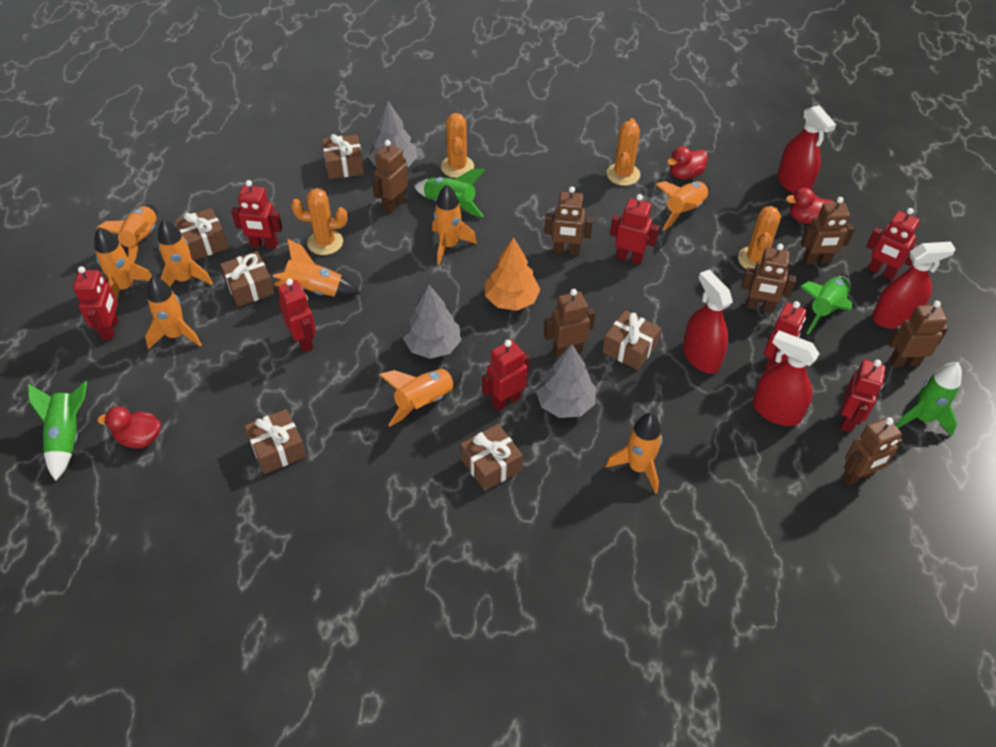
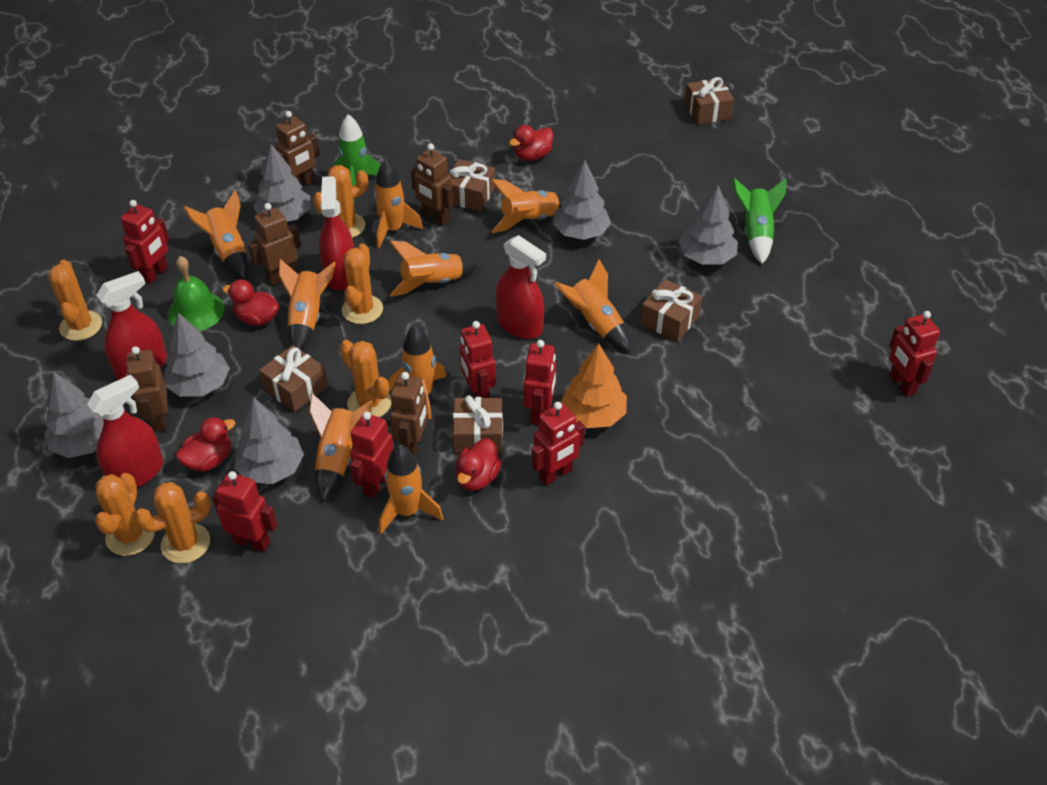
brown gift: [175,208,228,261] [220,251,275,307] [244,409,306,474] [322,134,364,179] [461,424,523,491] [603,310,661,370] = 6 -> [259,345,328,412] [449,159,495,212] [453,395,503,453] [640,279,702,342] [685,77,734,125] = 5
brown robot: [372,140,408,213] [544,289,595,358] [545,187,593,255] [741,244,796,313] [801,197,855,265] [842,417,902,485] [888,301,948,367] = 7 -> [126,346,168,432] [248,203,301,285] [275,111,319,185] [390,372,428,457] [411,144,453,225] = 5
green bell: none = 0 -> [167,256,224,331] = 1
green rocket: [28,381,87,481] [414,169,485,217] [800,276,853,335] [896,362,962,436] = 4 -> [334,114,381,202] [733,178,787,264] = 2
grey tree: [368,101,418,167] [403,285,461,359] [536,344,596,418] = 3 -> [44,371,104,458] [164,313,230,397] [234,398,304,484] [253,144,310,222] [553,159,611,240] [679,185,738,265] = 6
orange cactus: [291,188,347,255] [441,113,474,178] [607,118,640,186] [738,206,781,269] = 4 -> [48,259,102,341] [95,473,155,556] [134,482,211,564] [313,165,368,238] [340,340,391,417] [342,244,383,324] = 6
red duck: [98,407,161,449] [667,146,708,179] [786,188,835,224] = 3 -> [176,417,236,471] [222,279,279,326] [455,438,501,491] [509,125,553,161] = 4
red robot: [73,266,119,340] [231,180,282,249] [278,279,316,353] [482,340,529,411] [610,194,659,265] [764,301,807,371] [840,359,886,432] [866,208,920,280] = 8 -> [121,200,169,284] [212,471,277,552] [350,412,394,498] [459,321,496,398] [524,340,556,425] [531,402,585,485] [889,311,940,397] = 7

